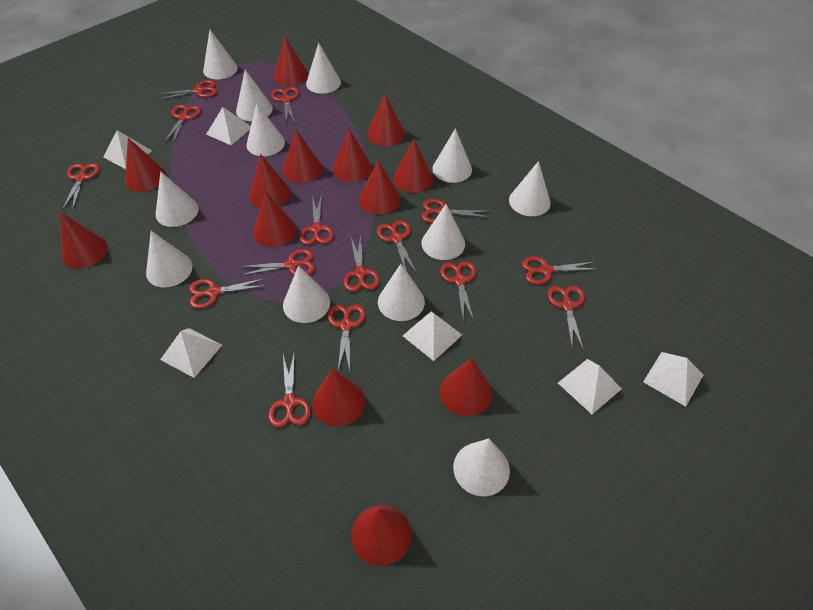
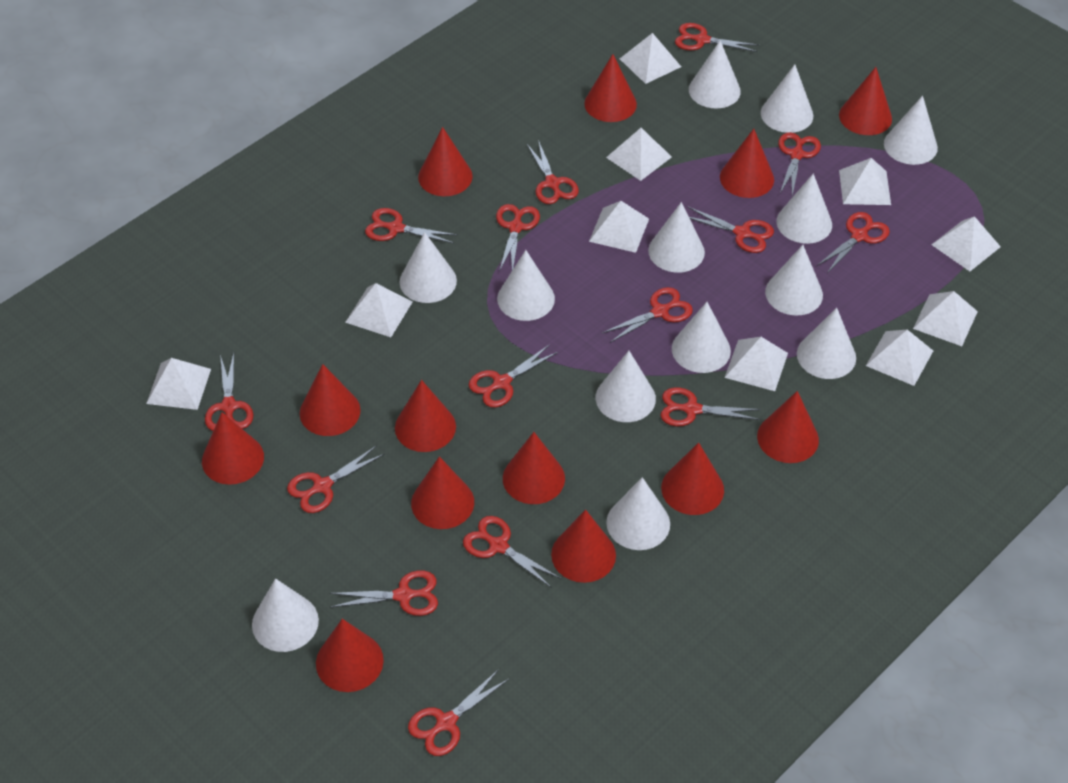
white cone: [146,231,193,287] [156,171,199,227] [203,30,238,79] [236,70,273,121] [247,103,285,156] [283,266,330,323] [306,43,341,94] [378,264,425,321] [421,204,465,260] [433,128,472,183] [453,438,510,496] [509,161,551,216] = 12 -> [252,579,319,652] [400,232,457,303] [497,250,555,321] [596,351,656,422] [606,477,670,550] [648,202,705,273] [672,302,731,373] [689,41,741,109] [761,64,813,133] [765,245,823,316] [777,174,832,244] [797,308,856,379] [884,96,938,165] = 13
white pyramid: [103,130,152,169] [160,328,222,378] [206,107,251,145] [403,311,462,361] [558,359,622,414] [643,352,703,407] = 6 -> [146,358,211,410] [345,283,412,337] [589,201,649,253] [606,128,672,181] [620,33,681,84] [724,337,788,391] [839,158,891,205] [866,330,933,386] [913,291,978,346] [931,216,1001,271] = 10

